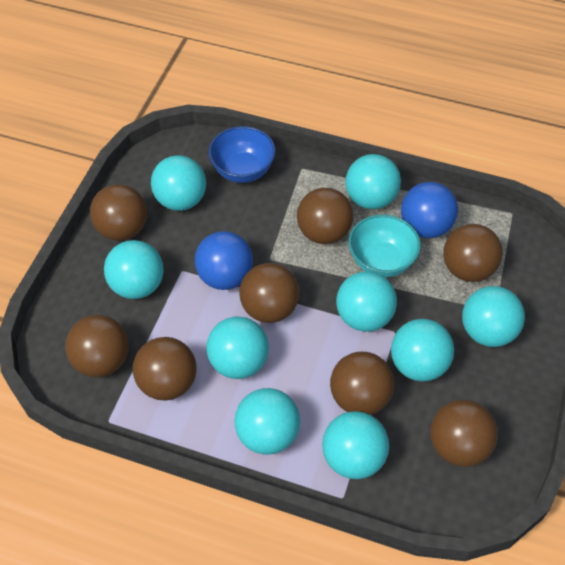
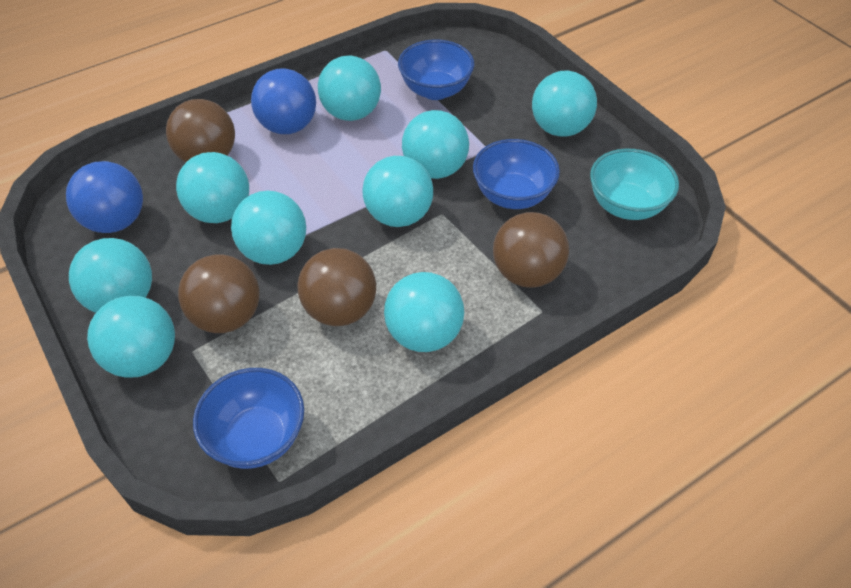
blue bowl: [209,126,276,183] = 1 -> [193,368,304,469] [398,39,474,100] [473,139,560,209] = 3
brown ball: [65,315,129,377] [90,184,147,241] [133,337,197,400] [239,263,299,323] [297,188,353,244] [330,352,394,415] [430,400,498,467] [443,224,503,282] = 8 -> [166,99,235,162] [178,255,260,333] [298,248,376,326] [493,212,569,288] = 4

